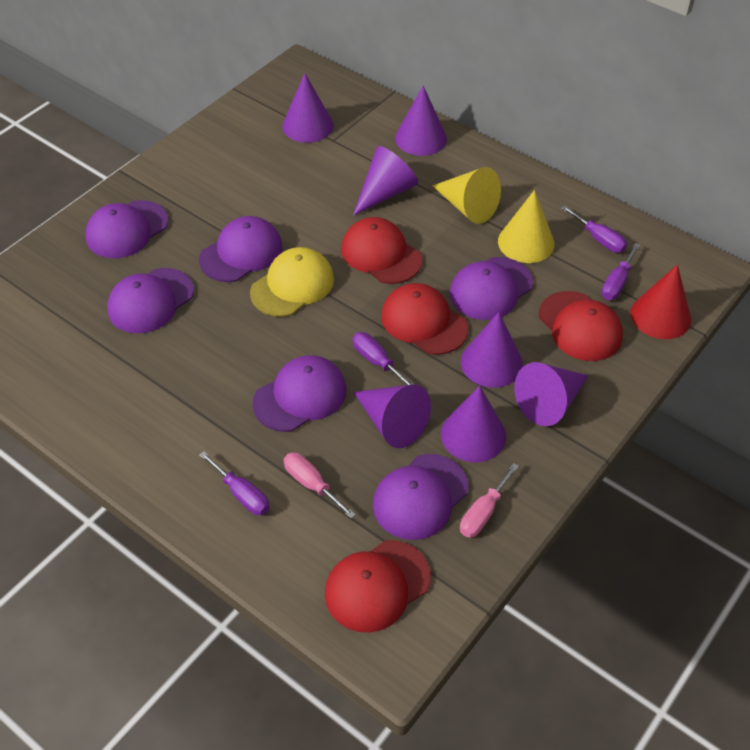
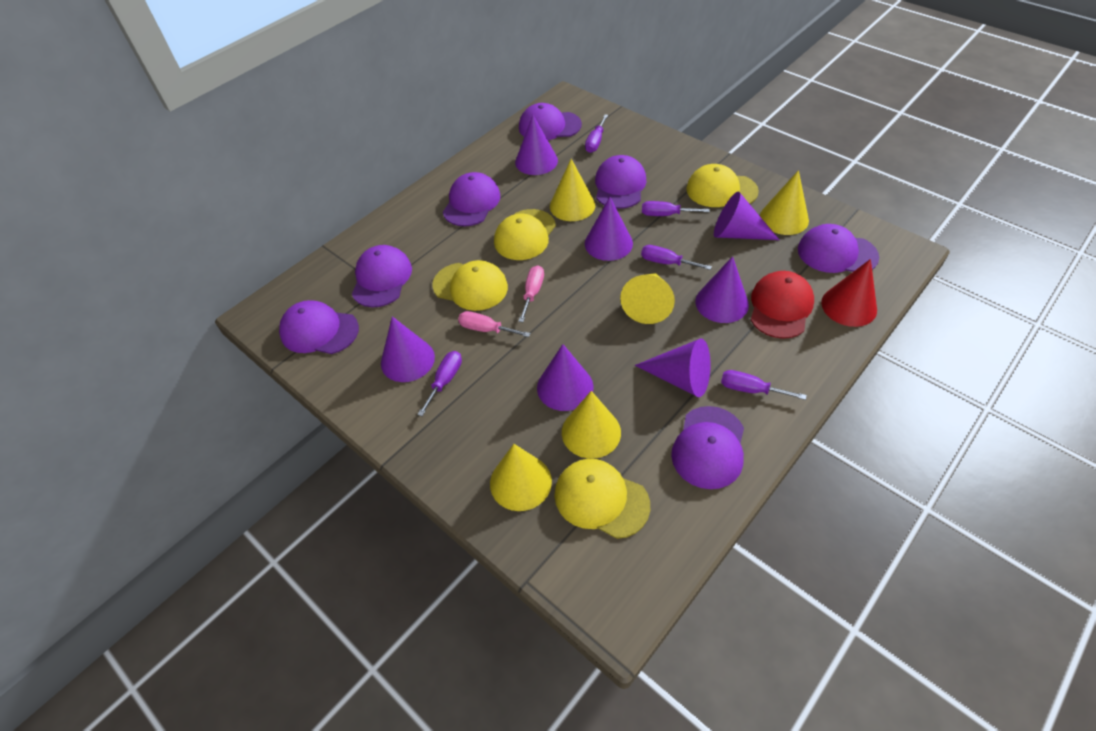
purple cap: [85,200,168,258] [107,268,194,333] [199,216,283,282] [252,355,346,432] [373,454,469,540] [450,257,533,320] = 6 -> [279,300,359,354] [352,245,412,307] [443,172,500,226] [519,103,582,140] [595,155,646,209] [671,406,744,489] [798,224,879,273] = 7
purple screwdriver: [199,451,270,515] [353,332,414,385] [561,205,627,253] [601,243,640,300] = 4 -> [417,351,462,416] [585,114,608,153] [641,245,712,270] [642,201,710,216] [721,370,807,400] = 5
red cap: [325,540,431,632] [341,217,422,284] [381,283,468,355] [539,291,623,361] = 4 -> [751,271,814,339] = 1
yellow cap: [250,247,334,317] = 1 -> [432,260,508,311] [494,209,556,260] [554,459,650,539] [686,164,759,207] = 4
yellow cone: [432,167,501,224] [498,190,555,263] = 2 -> [490,444,552,511] [550,159,595,221] [562,391,621,459] [620,273,675,324] [760,170,809,235] = 5

